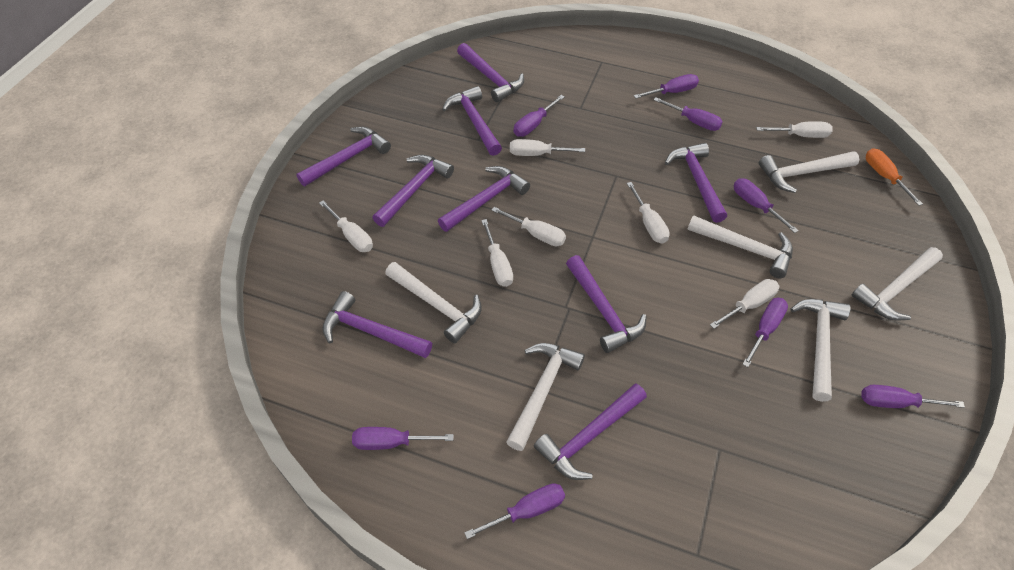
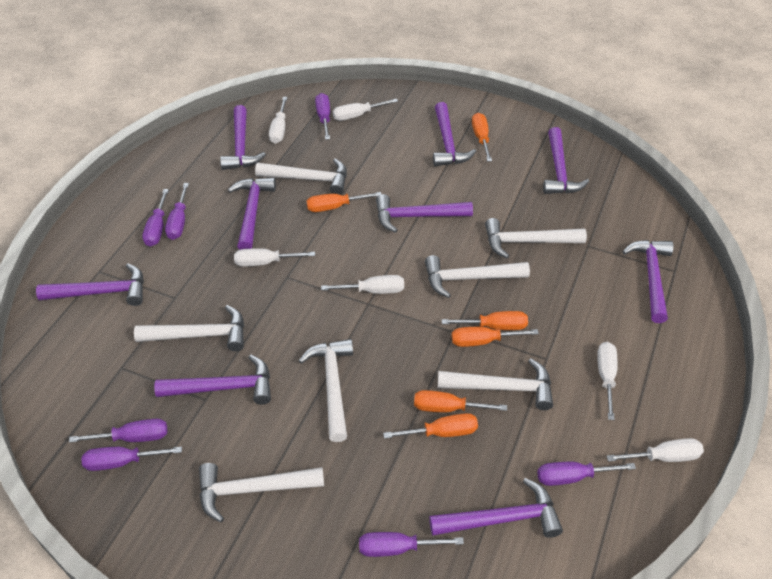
orange screwdriver: [866,148,923,206] = 1 -> [307,192,381,212] [383,413,478,439] [414,390,507,412] [442,311,528,330] [452,327,539,347] [472,113,492,162] = 6
purple screwdriver: [352,427,454,450] [464,483,565,539] [514,95,565,137] [634,74,699,98] [654,97,723,131] [734,178,799,233] [742,298,788,367] [861,385,965,408] = 8 -> [69,419,167,443] [81,447,182,471] [142,189,169,247] [165,183,189,240] [315,93,330,140] [359,532,464,557] [537,462,636,486] = 7
white hammer: [385,262,482,343] [506,343,585,451] [687,215,793,278] [759,151,859,193] [790,299,851,402] [851,247,943,320] = 6 -> [134,305,244,351] [199,463,324,522] [255,159,347,195] [299,339,353,442] [425,255,530,298] [438,358,553,410] [485,218,587,259] = 7
white screwdriver: [319,200,373,252] [481,219,513,287] [491,207,566,246] [510,139,585,156] [627,182,670,243] [710,279,779,329] [756,121,833,138] = 7 -> [234,248,315,267] [269,97,287,144] [321,275,404,294] [333,99,398,121] [597,342,618,420] [607,438,704,462] = 6

